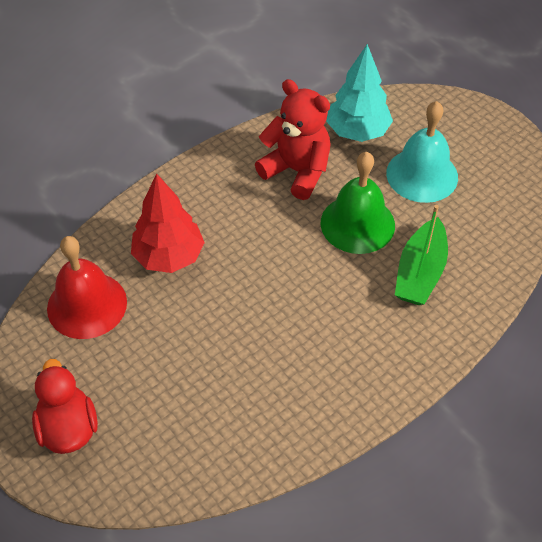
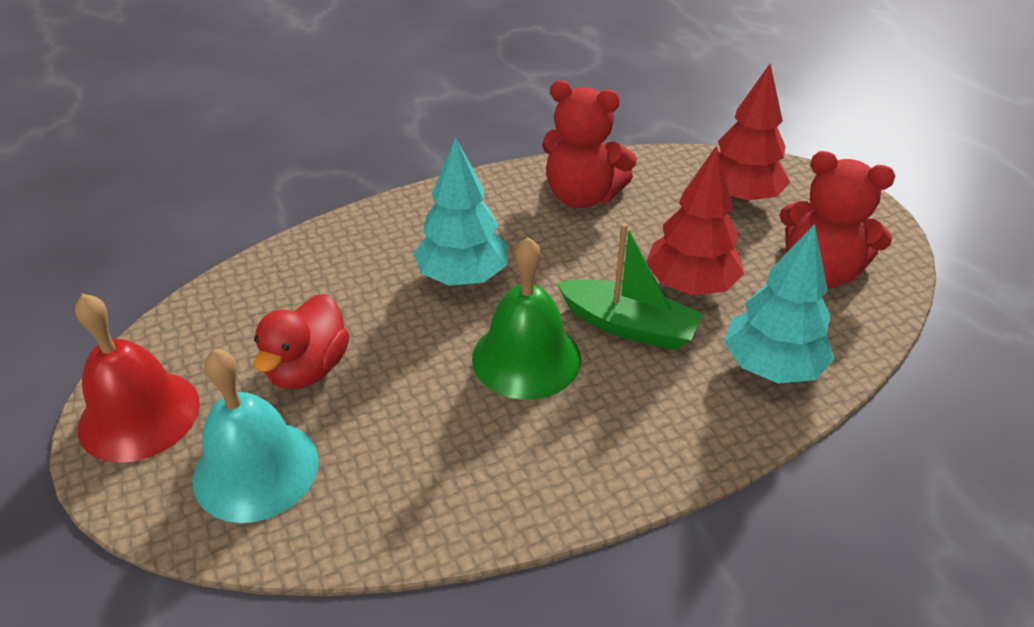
red teddy bear: [255,79,331,200] = 1 -> [542,80,637,208] [780,151,895,289] = 2
red tree: [131,173,205,273] = 1 -> [646,146,744,295] [718,64,790,203] = 2
turquoise tree: [326,44,393,142] = 1 -> [414,137,508,286] [724,224,834,384] = 2

